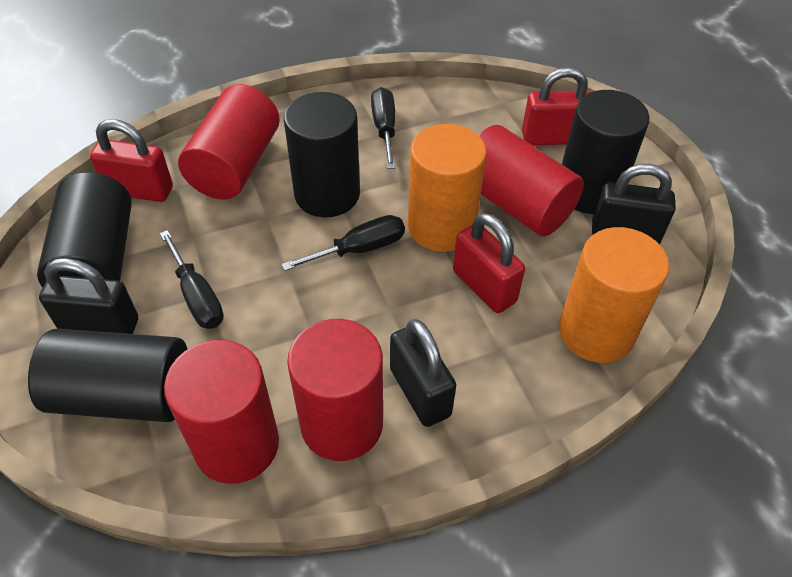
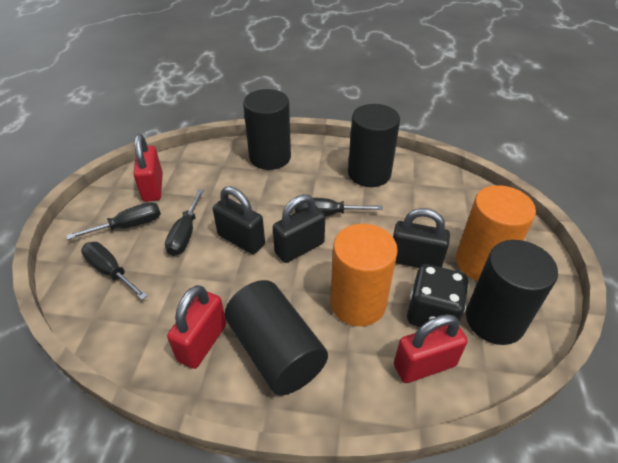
black dice: none = 0 -> [407,264,469,327] = 1
black screwdriver: [160,230,224,329] [281,215,405,271] [371,87,395,169] = 3 -> [66,202,161,240] [81,242,148,300] [165,189,204,256] [295,198,383,216] = 4
red cylinder: [164,340,279,484] [178,84,279,199] [287,319,383,461] [479,125,584,236] = 4 -> none = 0

